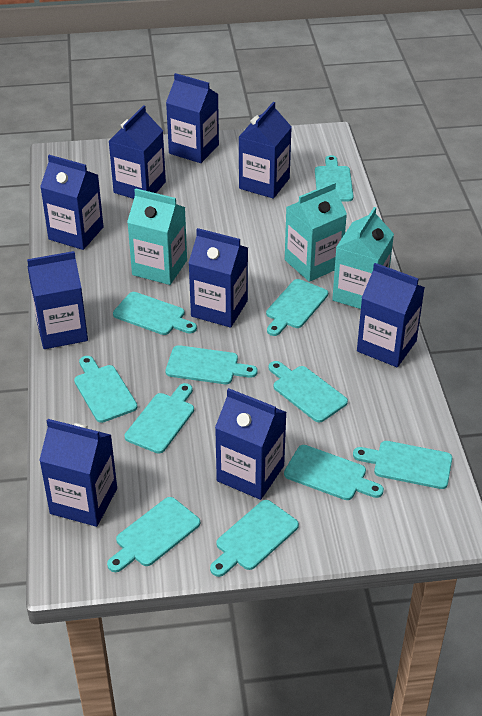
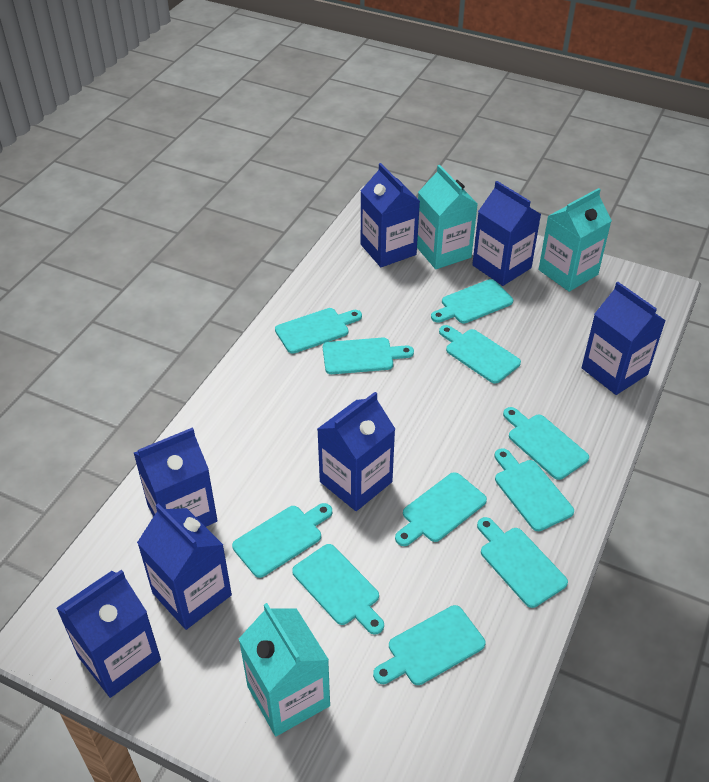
blue carton: [27,251,88,349] [39,419,117,527] [40,155,104,250] [109,105,166,199] [166,73,219,163] [189,228,248,328] [215,388,287,500] [239,102,292,199] [357,263,425,367] = 9 -> [56,570,161,698] [134,427,218,527] [137,503,232,630] [318,392,395,511] [361,163,420,267] [472,181,541,286] [582,282,666,395] = 7

